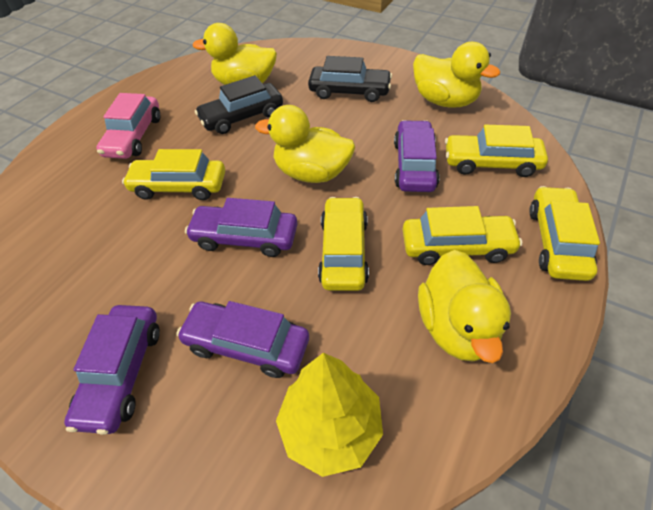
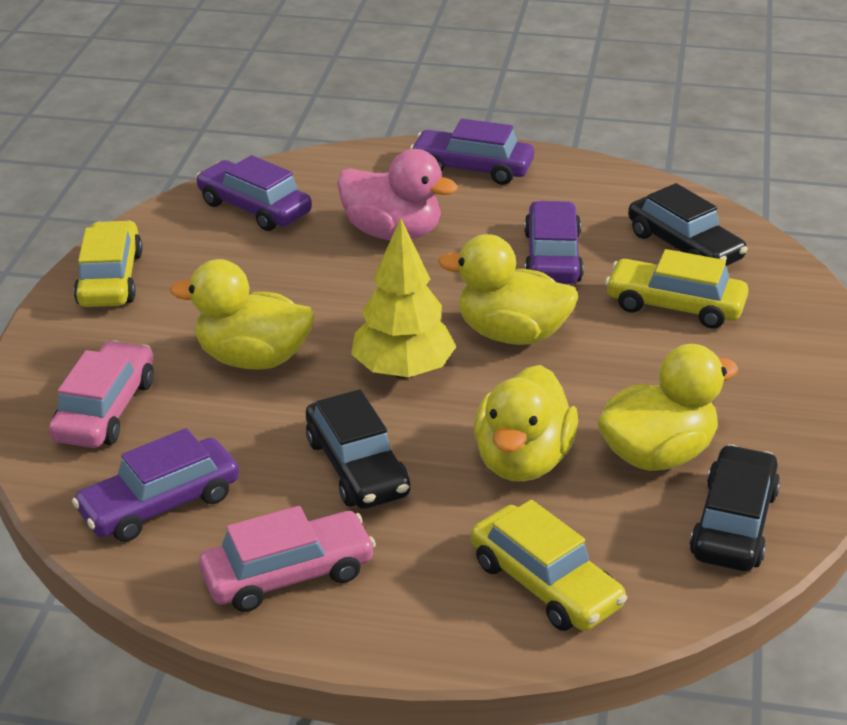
black car: [195,75,283,134] [308,56,392,102] = 2 -> [306,389,410,509] [628,183,748,266] [689,444,780,571] = 3
pink car: [96,93,160,159] = 1 -> [49,340,154,448] [199,506,376,612] = 2
pink duck: none = 0 -> [337,149,458,240] = 1
yellow car: [122,149,225,200] [318,197,369,291] [403,206,522,265] [445,125,548,177] [529,186,600,281] = 5 -> [74,221,143,307] [471,500,627,631] [605,249,748,328] = 3

